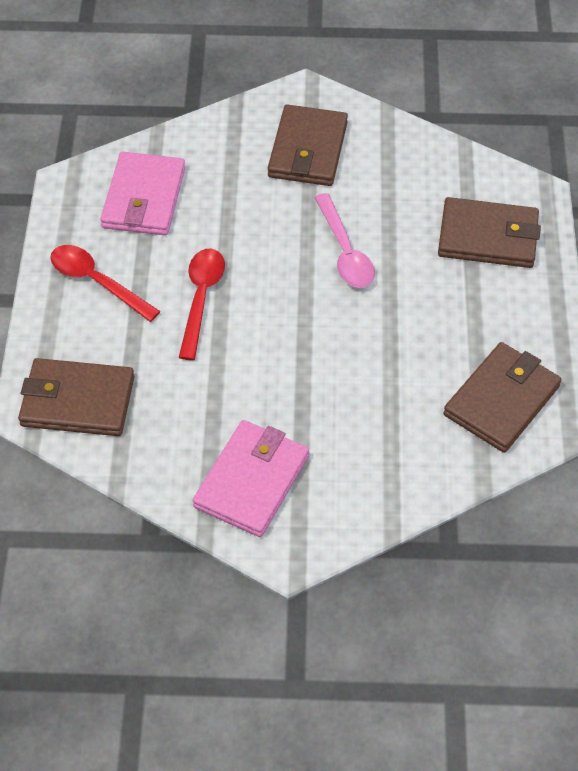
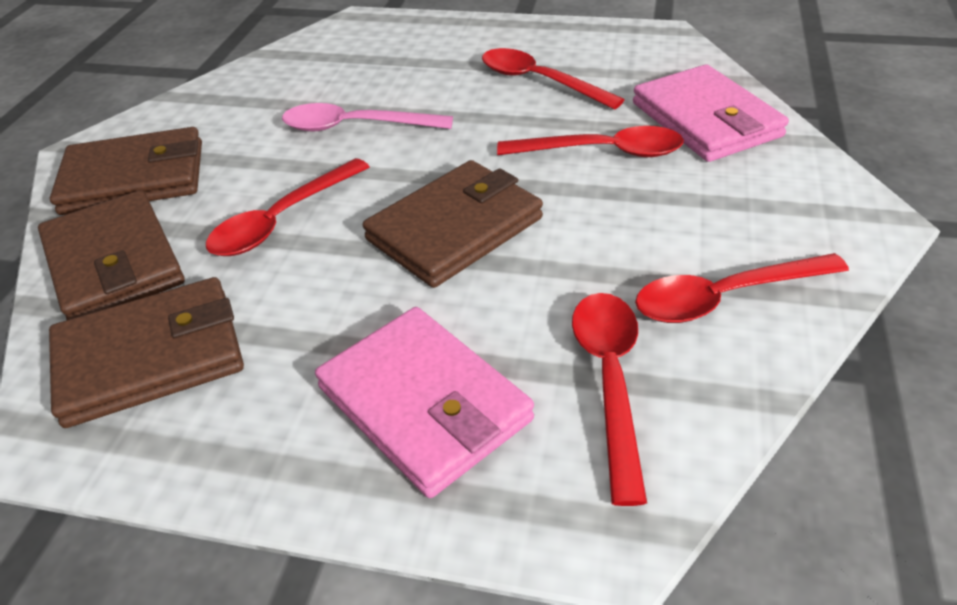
red spoon: [50,245,161,322] [179,249,225,360] = 2 -> [206,158,370,256] [482,48,625,110] [497,126,684,157] [572,293,647,506] [635,253,849,323] = 5

